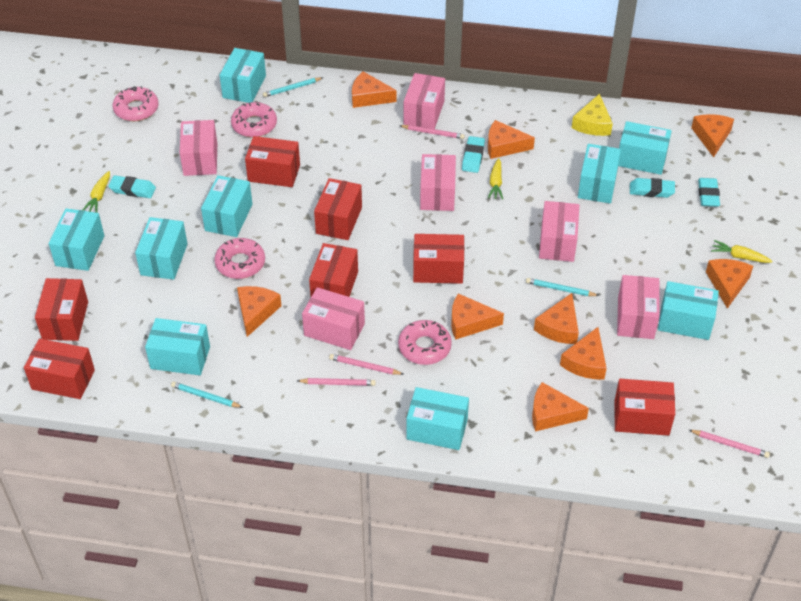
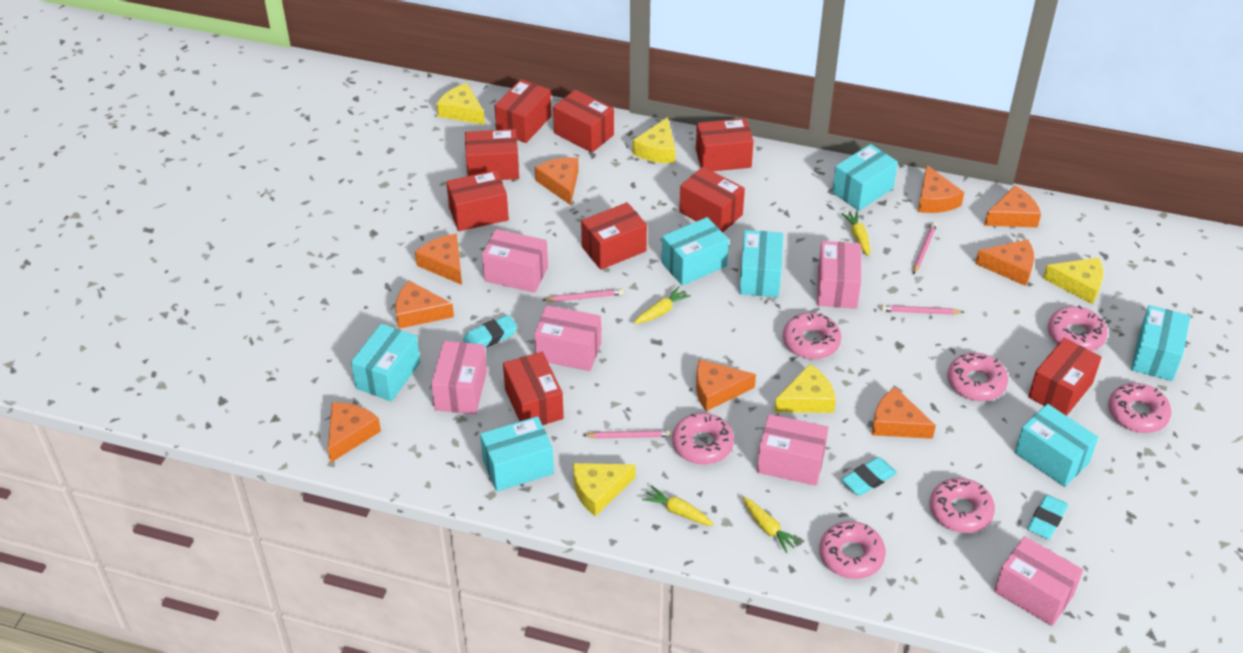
pink donut: [113,86,158,121] [214,238,265,279] [231,102,277,137] [398,320,452,365] = 4 -> [672,413,734,465] [783,313,841,359] [819,521,886,579] [930,478,995,533] [947,353,1008,401] [1048,305,1107,351] [1108,383,1171,433] = 7
red box: [24,339,95,399] [35,278,88,341] [245,136,300,187] [309,243,358,297] [314,178,362,240] [413,234,464,284] [614,379,675,436] = 7 -> [446,170,509,231] [465,129,519,180] [495,79,552,143] [503,352,564,425] [553,90,614,153] [581,202,647,270] [679,167,745,233] [696,118,754,171] [1028,338,1102,416] = 9
turquoise box: [49,208,104,271] [135,217,187,280] [145,318,210,375] [201,175,252,237] [220,48,266,103] [406,387,469,450] [578,144,621,204] [618,121,672,175] [658,281,719,340] = 9 -> [351,324,420,401] [480,416,554,491] [662,217,729,286] [739,230,783,297] [832,144,898,211] [1014,404,1098,487] [1131,305,1190,381] = 7
turquoise eraser: [108,175,156,198] [462,136,485,173] [630,178,675,198] [698,178,720,207] = 4 -> [463,315,518,347] [841,457,897,495] [1027,495,1068,539] = 3
turquoise pencil: [171,382,243,408] [263,77,323,97] [526,278,599,296] = 3 -> none = 0
yellow carrot: [83,171,110,213] [488,158,503,199] [711,240,772,263] = 3 -> [633,286,691,324] [642,486,714,526] [743,497,802,553] [841,211,870,257] = 4
yellow cheese: [572,94,613,136] = 1 -> [436,83,485,125] [573,463,636,516] [633,117,675,163] [774,364,836,413] [1043,257,1103,304] = 5

